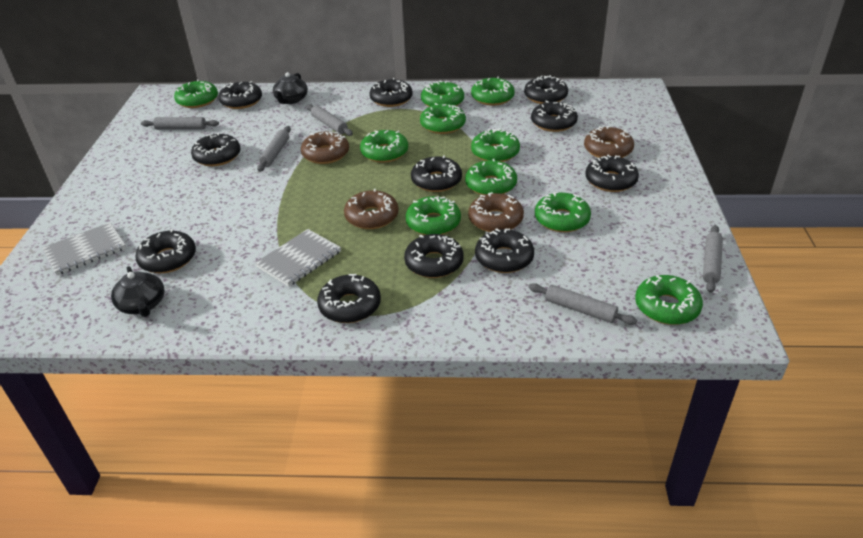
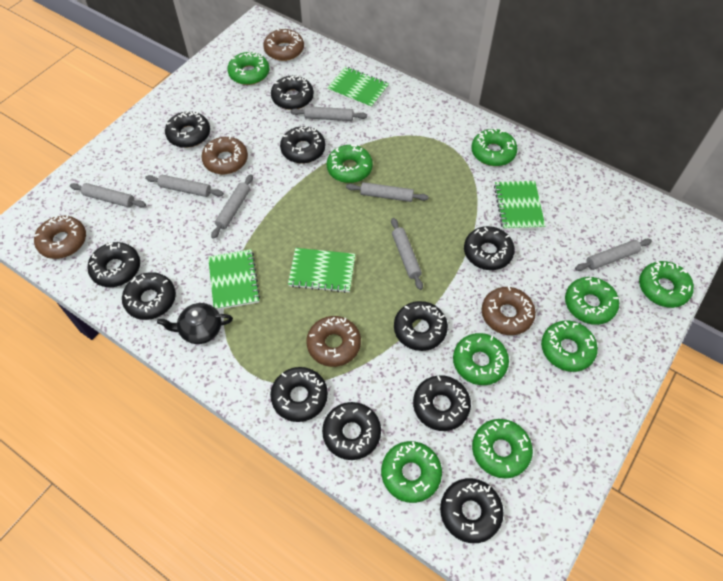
black teapot: [111,266,165,317] [273,72,308,104] = 2 -> [157,303,233,344] = 1
brown donut: [301,131,349,164] [344,189,399,229] [468,192,524,232] [584,126,634,158] = 4 -> [34,215,86,259] [201,136,248,174] [263,28,304,61] [306,316,361,367] [482,286,536,335] = 5
green donut: [174,79,218,108] [360,130,408,163] [405,196,461,235] [420,103,466,134] [421,80,464,107] [465,159,517,195] [471,76,515,106] [471,128,520,162] [535,192,591,232] [635,275,703,325] = 10 -> [227,52,269,85] [327,145,373,183] [381,441,442,503] [453,333,509,385] [471,128,517,166] [472,419,533,479] [541,321,598,372] [565,277,619,325] [639,261,694,308] = 9
green notebook: none = 0 -> [208,249,260,310] [288,248,355,293] [327,66,389,108] [494,181,545,230] = 4
grey notebook: [42,222,126,275] [255,229,341,287] = 2 -> none = 0
grey rolling pin: [141,117,219,130] [257,126,291,172] [306,104,353,136] [528,283,637,325] [703,225,723,293] = 5 -> [70,183,146,208] [145,175,224,197] [211,174,253,239] [291,106,367,121] [346,182,429,202] [391,218,423,290] [575,239,652,271] = 7

